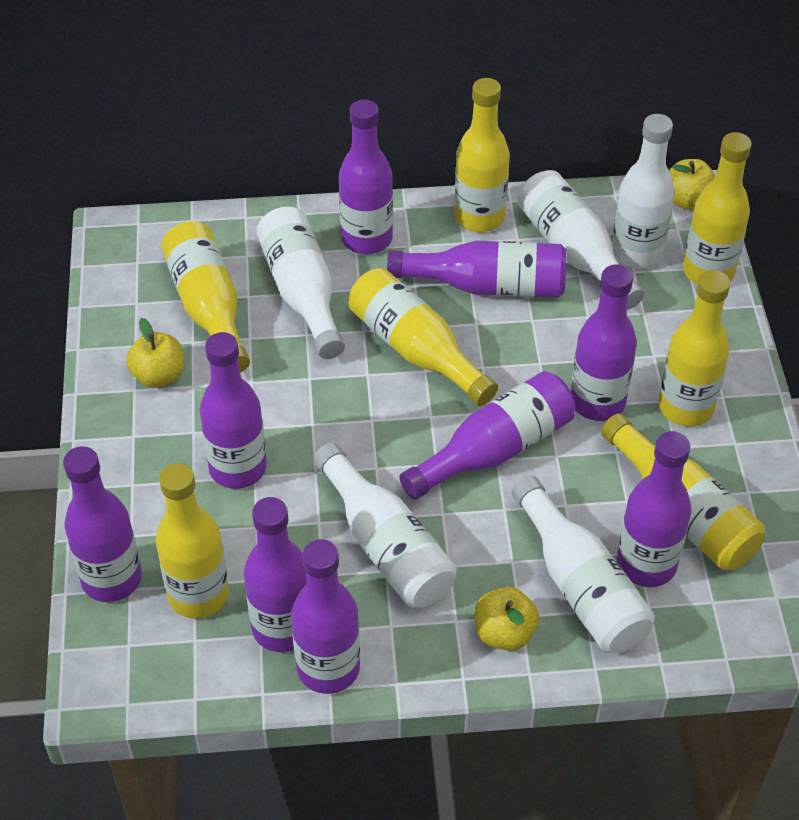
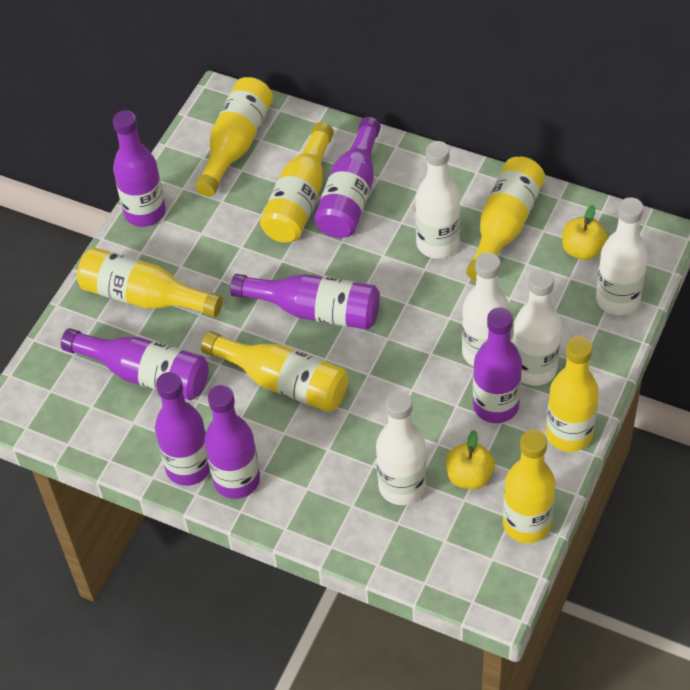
purple bottle: [63,446,142,602] [200,332,267,489] [244,497,306,652] [291,539,360,694] [339,99,393,254] [387,241,567,298] [399,371,575,500] [571,264,637,421] [617,431,691,587] = 9 -> [61,328,209,400] [113,110,166,227] [155,372,210,486] [204,385,260,499] [230,274,380,330] [314,117,381,238] [473,307,522,423] = 7
yellow apple: [126,318,184,388] [474,587,539,651] [669,159,716,210] = 3 -> [446,430,495,490] [562,205,607,260] = 2

